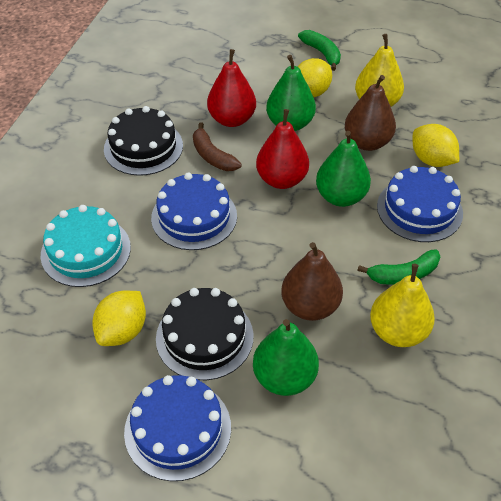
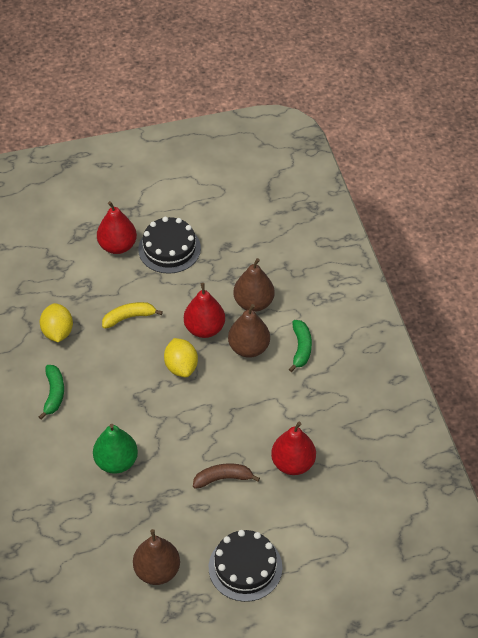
blue cake: [124,375,231,481] [151,173,237,250] [377,166,463,242] = 3 -> none = 0
brown pear: [281,242,343,321] [345,75,396,151] = 2 -> [133,529,180,585] [228,304,270,358] [233,258,275,312] = 3
green pear: [253,319,319,396] [266,55,316,131] [316,131,371,207] = 3 -> [93,424,138,474] = 1
red pear: [207,49,256,127] [256,109,309,189] = 2 -> [97,201,137,254] [184,283,225,338] [271,422,316,475] = 3
turquoise cake: [41,205,131,287] = 1 -> none = 0
yellow banana: none = 0 -> [102,302,163,328] = 1
yellow lemon: [92,291,146,346] [297,58,332,97] [412,124,459,167] = 3 -> [40,303,73,342] [164,338,198,377] = 2
yellow pear: [355,34,404,107] [370,264,435,347] = 2 -> none = 0

